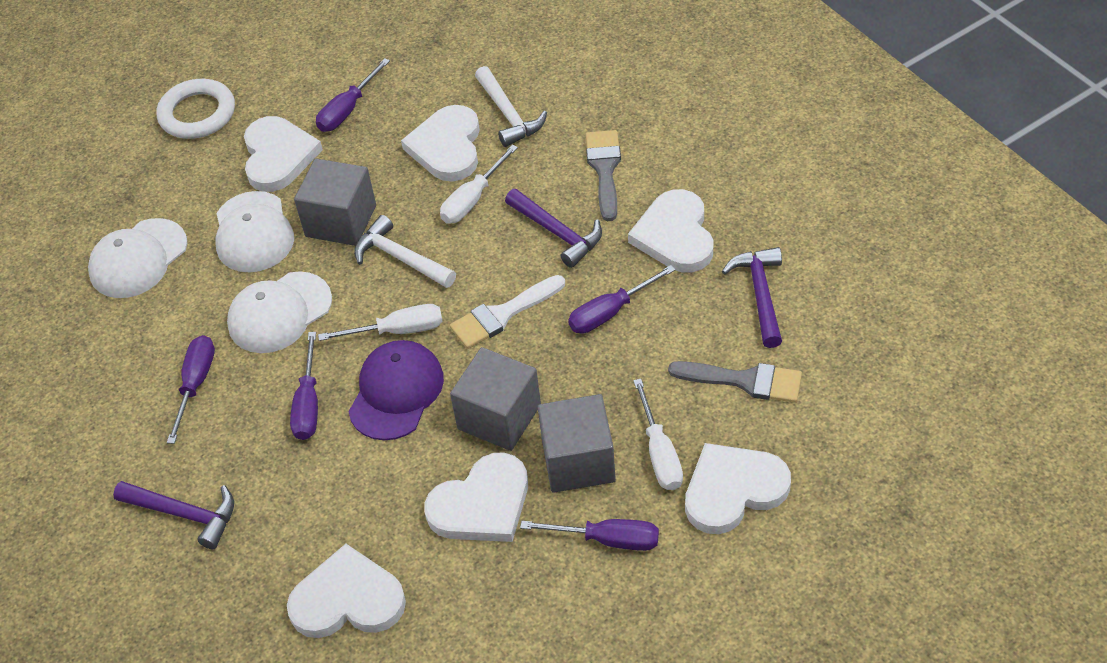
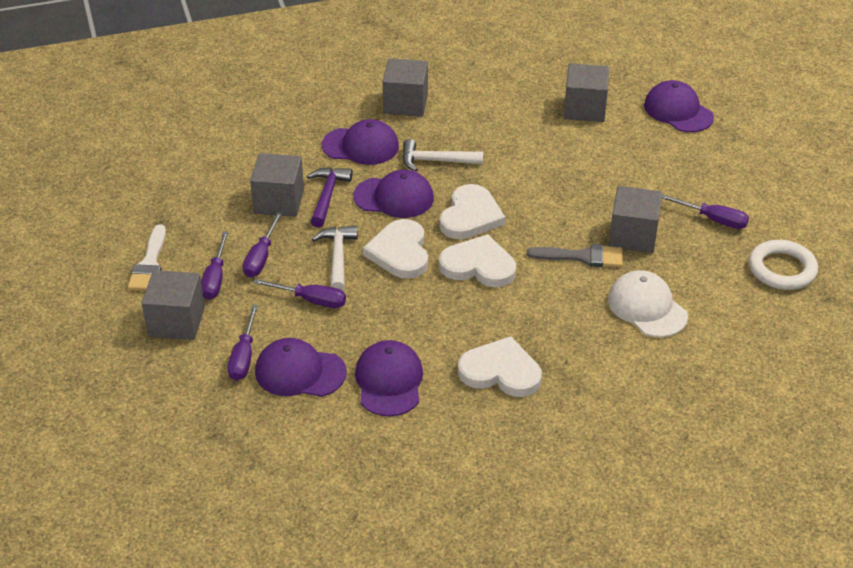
grey brush: [586,130,621,221] [668,361,802,403] = 2 -> [527,244,623,267] = 1
grey cube: [294,158,376,246] [450,347,541,451] [538,394,616,493] = 3 -> [142,270,205,340] [250,153,304,217] [383,58,428,117] [564,63,609,122] [609,186,662,253] = 5
purple cap: [348,340,444,441] = 1 -> [255,338,347,397] [322,119,399,165] [353,170,434,218] [355,340,423,417] [644,80,714,132] = 5
purple hammer: [113,481,234,549] [505,189,602,268] [722,247,782,348] = 3 -> [307,167,352,228] = 1
white cap: [88,218,187,298] [215,191,294,272] [227,271,332,353] = 3 -> [608,270,688,337] = 1
white heart: [244,116,323,192] [287,544,406,638] [401,105,480,182] [424,452,528,542] [628,189,714,273] [685,443,791,534] = 6 -> [363,219,428,279] [439,234,516,287] [440,184,505,239] [458,336,542,397] = 4
white screwdriver: [318,304,443,341] [440,144,518,224] [633,379,683,490] = 3 -> none = 0

